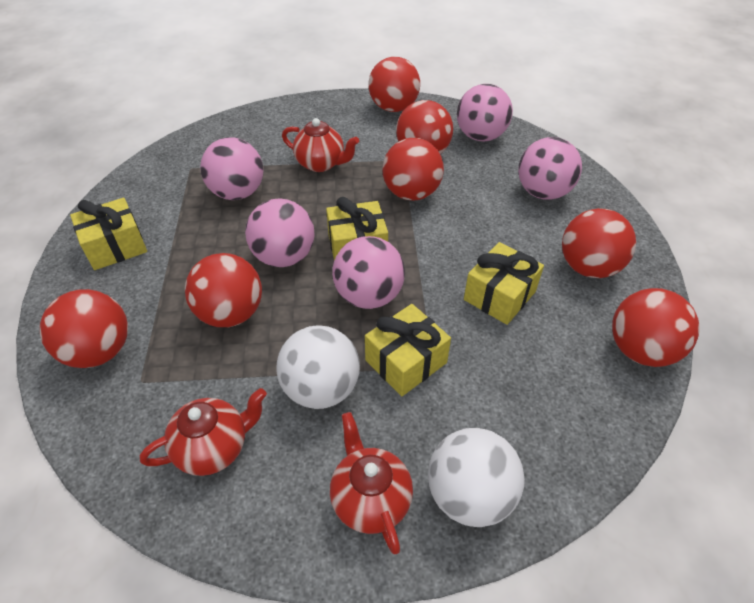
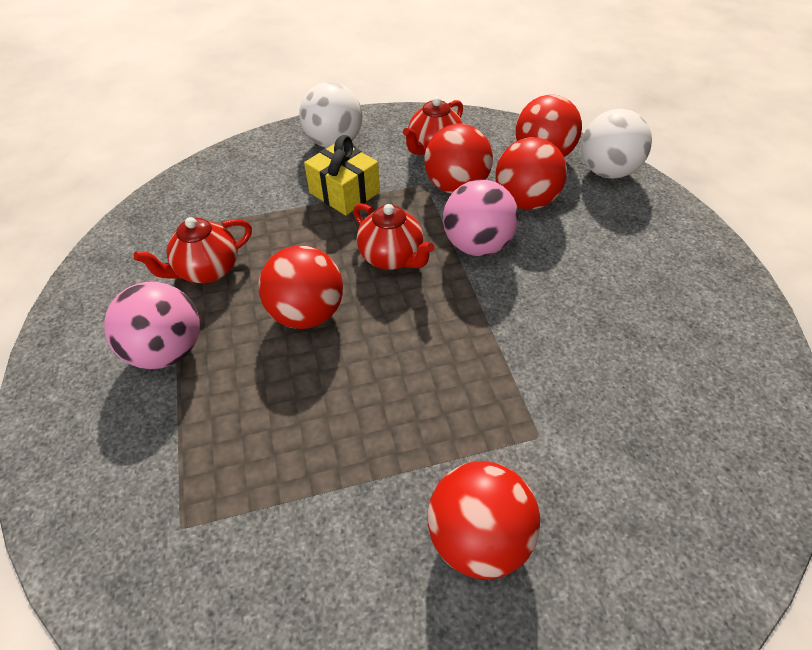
pink ball: [200,138,263,200] [245,198,315,267] [332,236,405,309] [457,84,513,142] [518,137,582,200] = 5 -> [104,282,200,369] [443,180,519,256] = 2
red ball: [40,289,128,368] [185,253,262,327] [369,57,420,112] [382,138,444,201] [396,100,453,154] [562,208,636,278] [612,288,700,367] = 7 -> [259,245,343,329] [425,124,493,194] [428,461,540,579] [495,137,567,210] [516,95,582,157] = 5
yellow gift: [70,198,147,270] [326,197,388,260] [365,304,451,396] [464,242,544,325] = 4 -> [304,135,380,216] = 1

